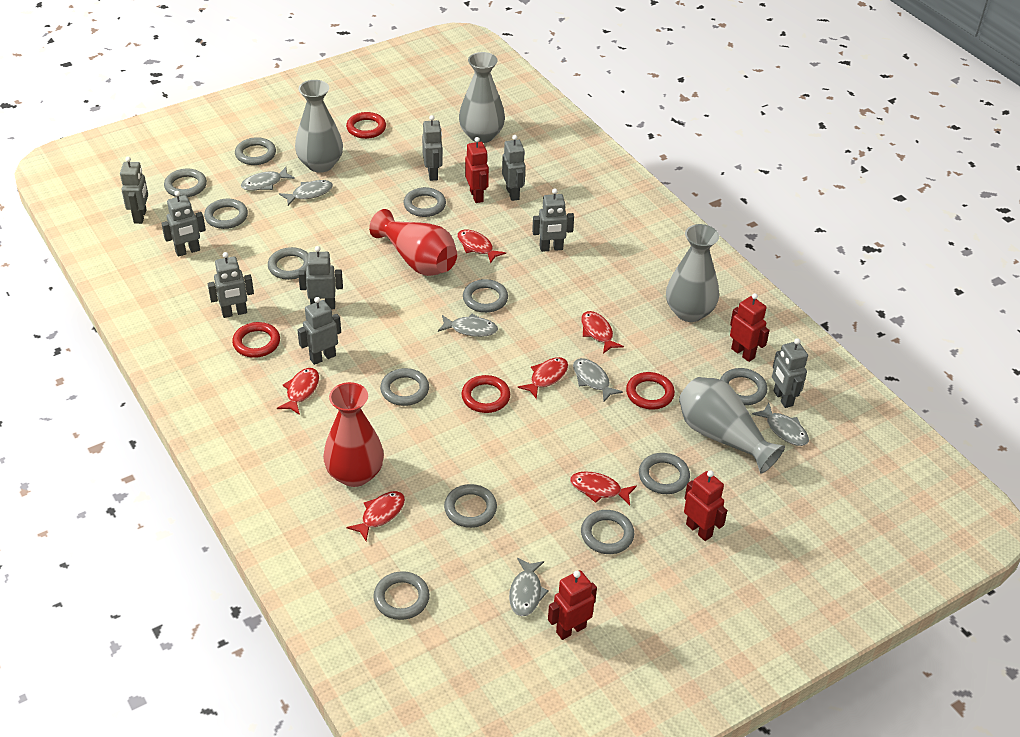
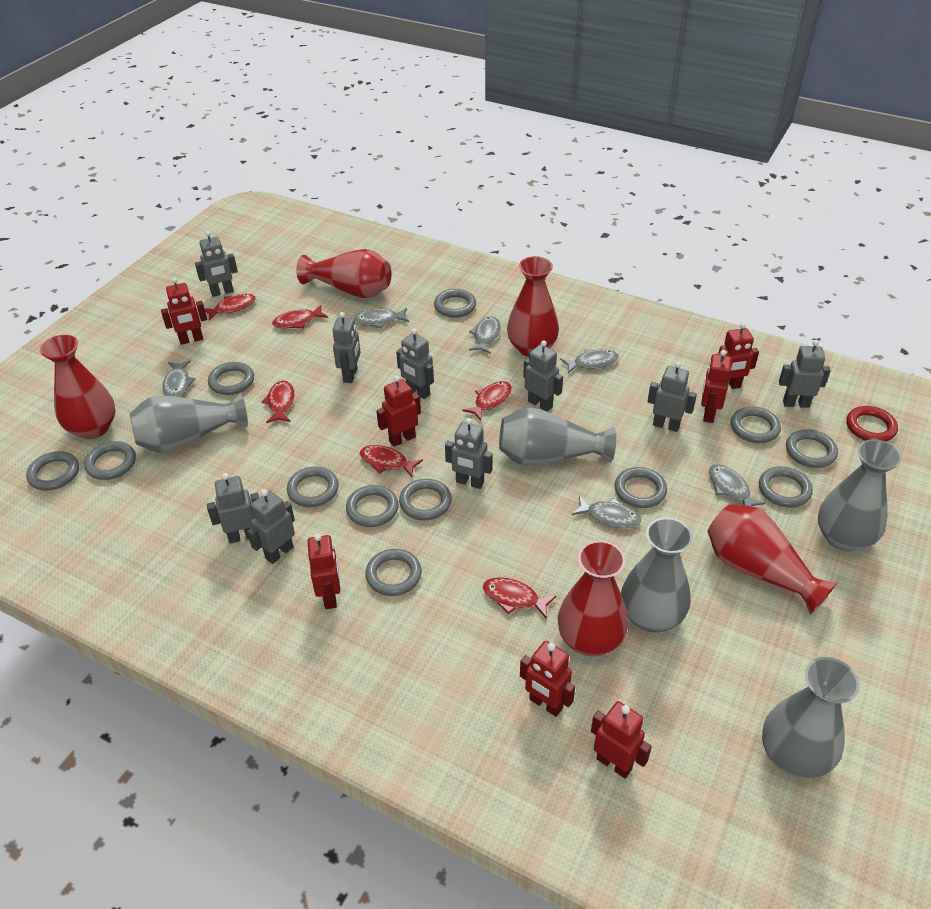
grey vase: [295,80,343,173] [459,52,505,143] [666,224,719,322] [679,377,785,474] = 4 -> [130,393,248,453] [499,407,616,466] [621,517,693,632] [762,657,860,779] [818,439,902,552] = 5
red ring: [232,322,280,358] [346,112,386,139] [461,375,510,413] [626,372,675,410] = 4 -> [846,406,898,441] = 1
red robot: [465,137,489,203] [548,570,597,640] [684,470,727,541] [730,293,770,362] = 4 -> [161,277,207,345] [307,533,340,609] [376,375,421,447] [520,641,575,717] [591,701,652,779] [701,350,732,423] [717,323,759,389] = 7
red vase: [323,382,384,487] [369,209,457,276] = 2 -> [40,335,116,439] [296,249,392,298] [507,256,559,357] [558,540,628,656] [708,504,838,615] = 5

